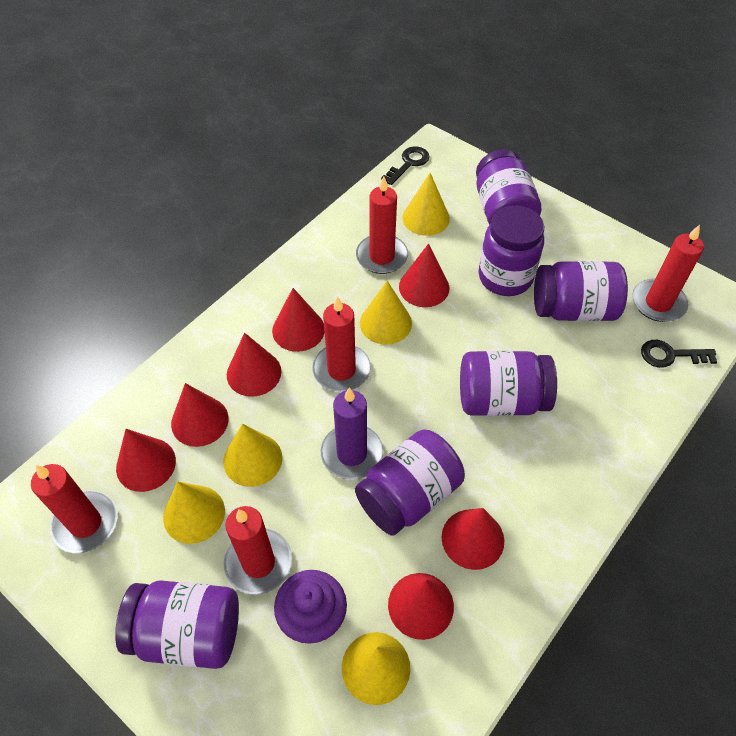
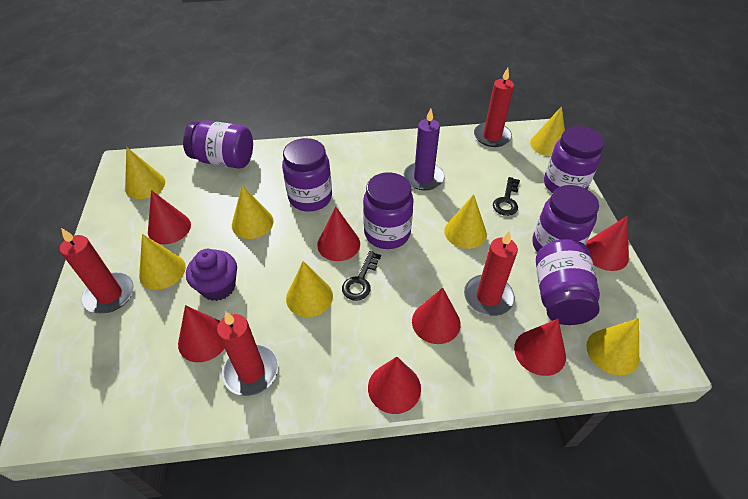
red candle: [31,464,117,553] [224,506,292,595] [312,296,371,392] [356,176,408,274] [632,225,704,322] = 5 -> [60,228,134,313] [217,312,279,396] [464,230,518,316] [474,68,514,147] = 4
yellow cone: [163,482,225,544] [223,424,282,487] [342,632,410,705] [360,281,412,345] [402,173,450,236] = 5 -> [125,147,165,199] [139,234,186,290] [232,185,274,239] [286,261,333,317] [444,194,487,249] [530,106,565,157] [586,318,639,375] = 7

